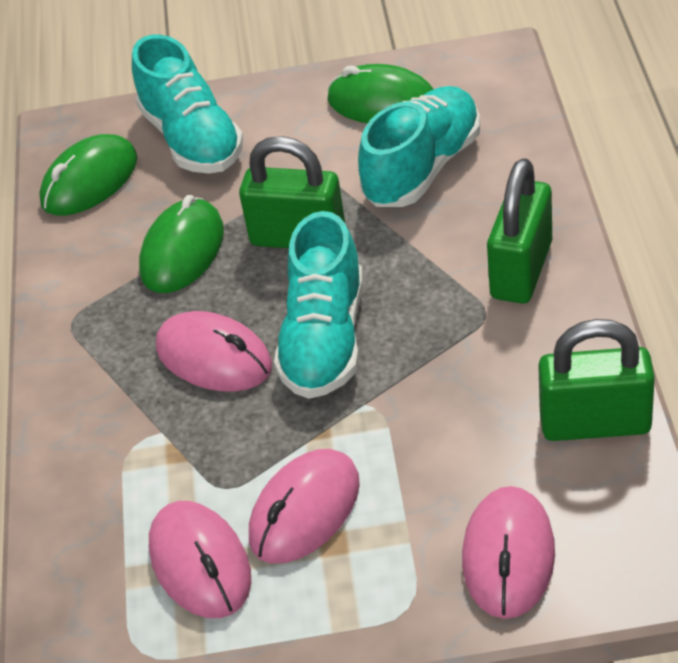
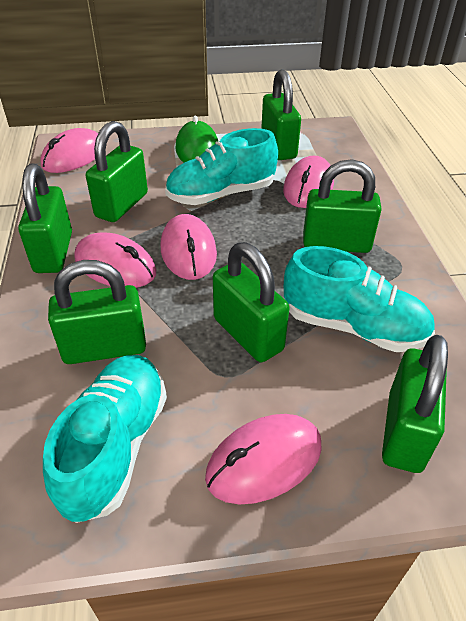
green mouse: [39,134,137,216] [139,195,224,293] [327,64,434,124] = 3 -> [175,116,219,163] = 1
green padlock: [239,136,345,248] [487,158,552,304] [538,319,655,441] = 3 -> [18,164,72,273] [48,260,146,364] [86,121,148,222] [213,242,289,362] [261,69,301,160] [303,159,382,253] [382,335,448,473] = 7
pink mouse: [149,501,251,618] [156,311,272,392] [249,449,360,564] [462,486,555,619] = 4 -> [40,128,98,173] [74,232,156,288] [161,214,217,280] [205,414,322,504] [283,156,334,208] = 5

